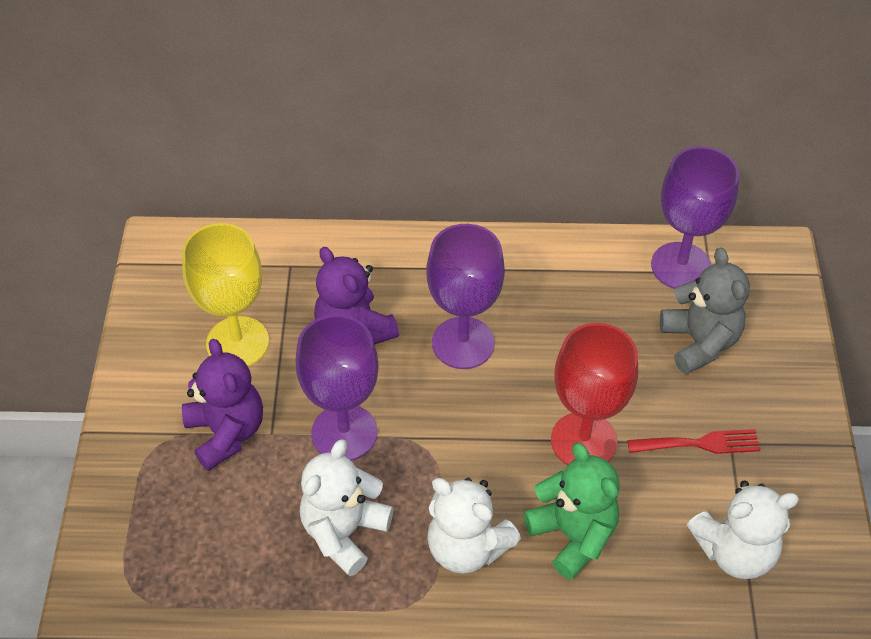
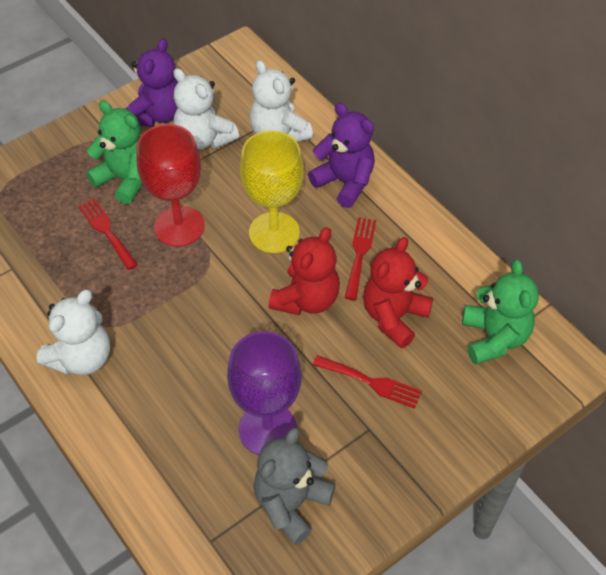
green teddy bear: [524,443,619,580] = 1 -> [86,101,143,205] [462,260,539,365] = 2
purple goblet: [295,314,379,461] [426,224,505,369] [651,146,739,289] = 3 -> [227,331,302,455] = 1
red fork: [627,429,760,454] = 1 -> [78,198,138,270] [313,355,422,409] [345,217,376,300] = 3
red teddy bear: none = 0 -> [269,227,340,316] [363,237,433,349] = 2

